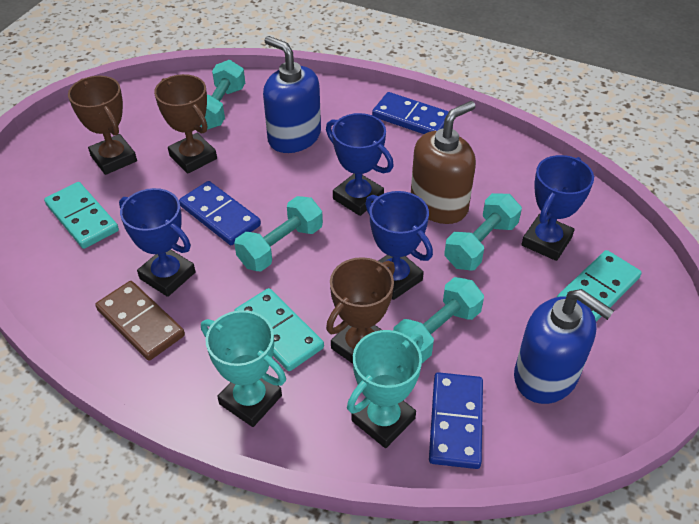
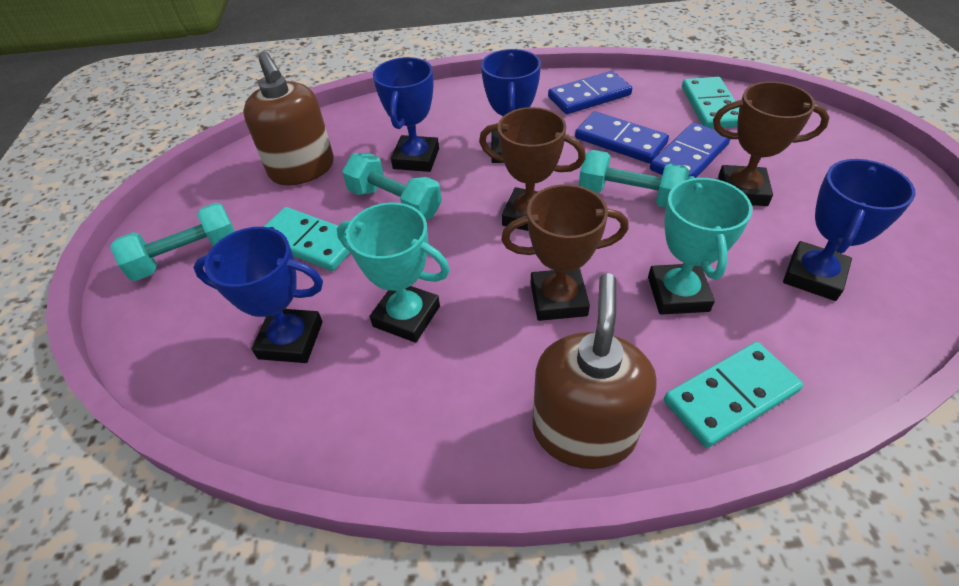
blue soap dispenser: [263,36,321,153] [514,289,614,404] = 2 -> none = 0
brown domino: [95,281,185,361] = 1 -> none = 0
brown soap dispenser: [411,101,476,224] = 1 -> [243,51,334,185] [533,273,657,469] = 2
turquoise dumbbell: [201,60,245,130] [234,196,323,271] [393,277,484,363] [444,193,522,270] = 4 -> [110,203,235,281] [342,153,442,220] [579,150,689,208] = 3

